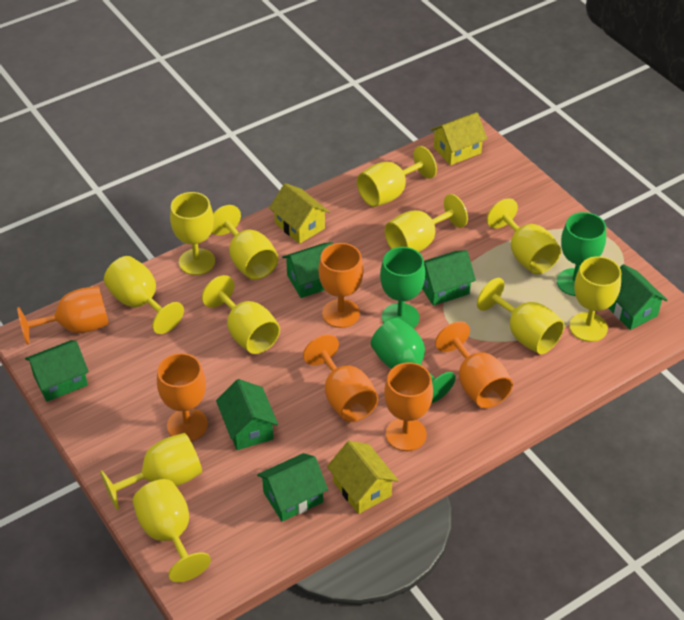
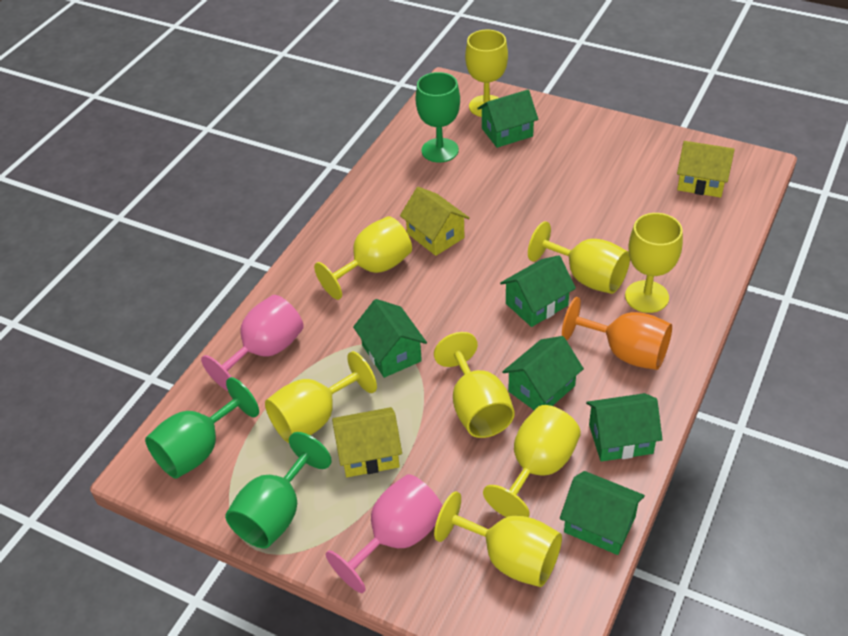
orange goblet: [17,286,109,345] [157,353,208,441] [303,334,378,422] [319,243,363,328] [384,362,433,451] [435,321,513,408] = 6 -> [562,297,672,370] = 1
pink goblet: none = 0 -> [201,295,304,391] [326,474,443,593] = 2
yellow goblet: [100,433,202,510] [104,256,184,334] [133,479,211,582] [170,192,215,275] [202,275,280,354] [212,205,278,280] [357,146,437,207] [385,194,468,252] [477,278,565,354] [487,198,561,274] [569,256,621,342] = 11 -> [265,351,377,443] [314,216,412,300] [434,332,515,438] [434,491,562,587] [465,30,508,117] [483,405,581,517] [528,221,630,294] [625,213,683,313] = 8

